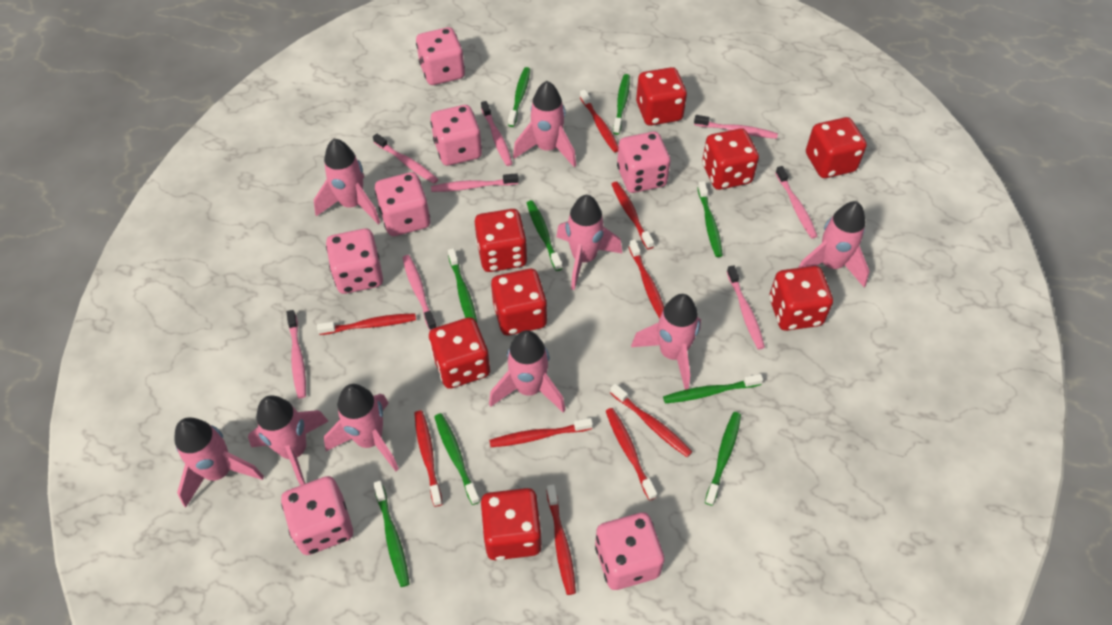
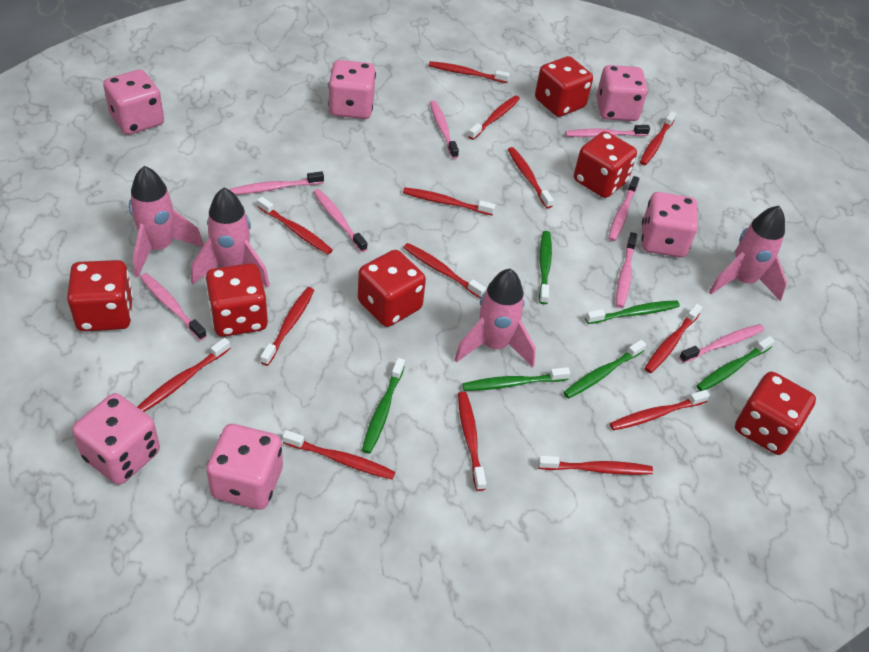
green toothbrush: [373,481,410,587] [434,413,480,505] [448,248,477,322] [508,67,530,127] [527,200,563,271] [613,74,630,135] [663,374,763,403] [697,181,723,257] [705,412,741,506] = 9 -> [362,358,405,454] [462,367,570,391] [539,231,552,304] [563,340,646,399] [585,300,680,324] [696,336,775,391] = 6
pink dice: [281,476,353,555] [326,229,383,294] [375,172,430,236] [416,27,465,85] [430,105,482,166] [595,512,664,590] [617,132,670,193] = 7 -> [72,393,160,485] [103,70,164,135] [206,424,283,510] [328,60,376,119] [596,65,648,121] [641,192,698,258] = 6
pink rocket: [174,417,264,507] [248,395,328,486] [314,139,381,224] [324,384,399,471] [489,330,565,413] [513,81,576,167] [556,195,622,290] [631,294,701,390] [798,201,869,287] = 9 -> [129,166,204,277] [191,188,270,288] [454,269,536,367] [709,206,787,302] = 4
red dice: [429,317,490,389] [475,209,527,272] [481,488,542,560] [491,269,547,335] [636,67,687,126] [702,128,759,190] [769,266,833,331] [806,117,867,178] = 8 -> [67,260,133,331] [205,263,268,337] [358,250,426,327] [535,56,593,117] [574,131,637,198] [735,372,816,455] = 6
red toothbrush: [317,313,416,335] [414,410,443,507] [489,418,593,447] [546,484,576,595] [580,90,618,152] [606,408,657,501] [610,384,692,457] [611,182,654,249] [628,240,664,319] = 9 -> [137,338,231,412] [257,197,333,254] [261,287,314,366] [282,430,395,480] [403,187,495,215] [403,243,486,299] [429,61,510,83] [458,392,486,491] [468,95,520,140] [508,147,554,209] [538,455,653,475] [610,390,710,431] [640,111,676,165] [644,304,703,373] = 14

